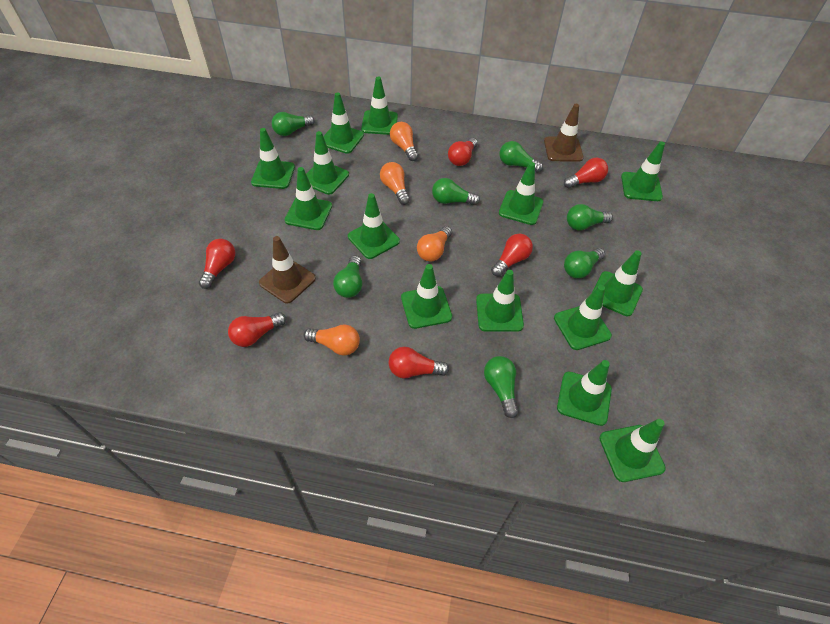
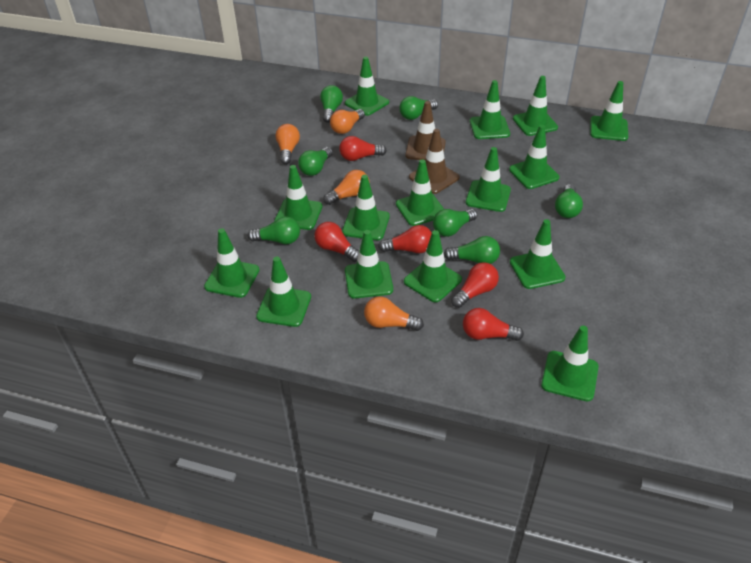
green traffic cone: [251,128,295,189] [285,167,332,230] [306,131,349,195] [323,92,364,154] [348,193,400,259] [361,77,398,135] [401,264,452,329] [476,270,524,332] [499,162,544,225] [554,285,612,350] [557,360,612,426] [593,250,643,316] [599,419,666,482] [621,141,665,201] = 14 -> [204,228,260,298] [256,257,311,327] [274,165,322,230] [342,175,390,240] [345,56,389,116] [345,230,393,298] [396,160,444,226] [404,230,462,302] [466,147,511,212] [470,80,510,139] [509,125,559,189] [510,219,566,289] [513,76,558,136] [541,326,599,401] [590,81,628,141] = 15
red light bulb: [199,239,235,289] [228,312,286,347] [388,347,449,379] [448,138,478,166] [491,234,533,276] [564,157,608,188] = 6 -> [314,222,359,262] [339,136,387,161] [378,225,432,253] [451,262,499,308] [463,308,524,341] = 5

